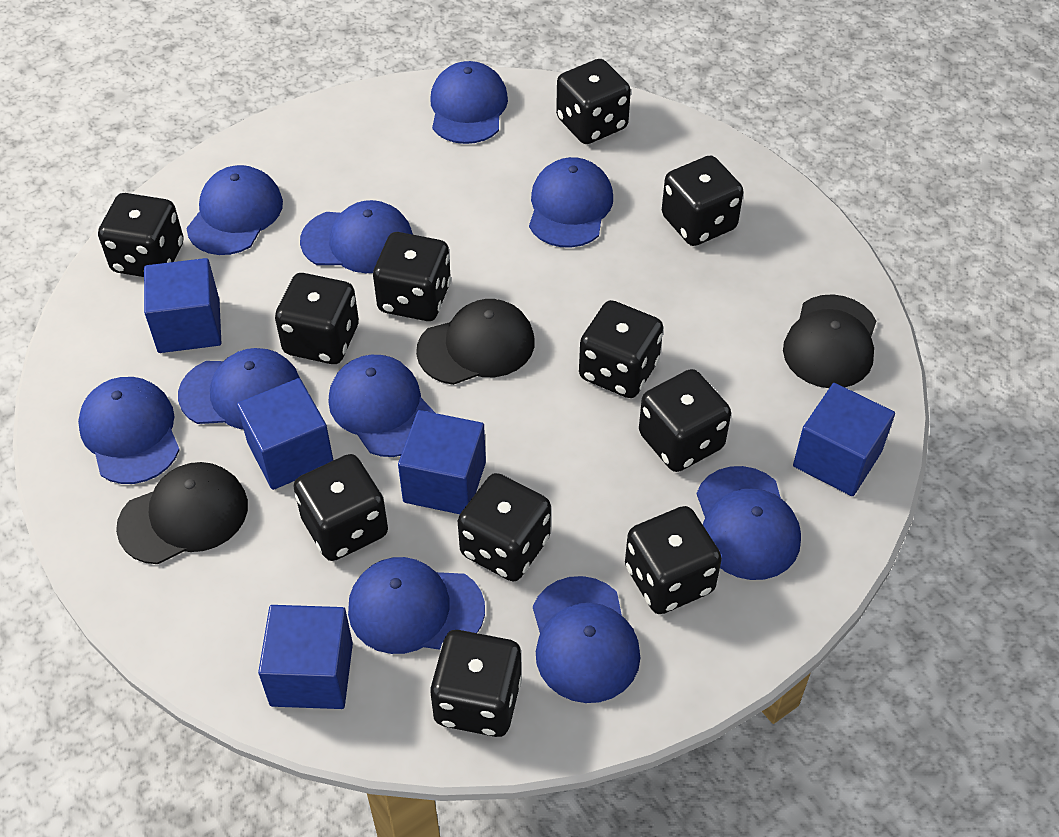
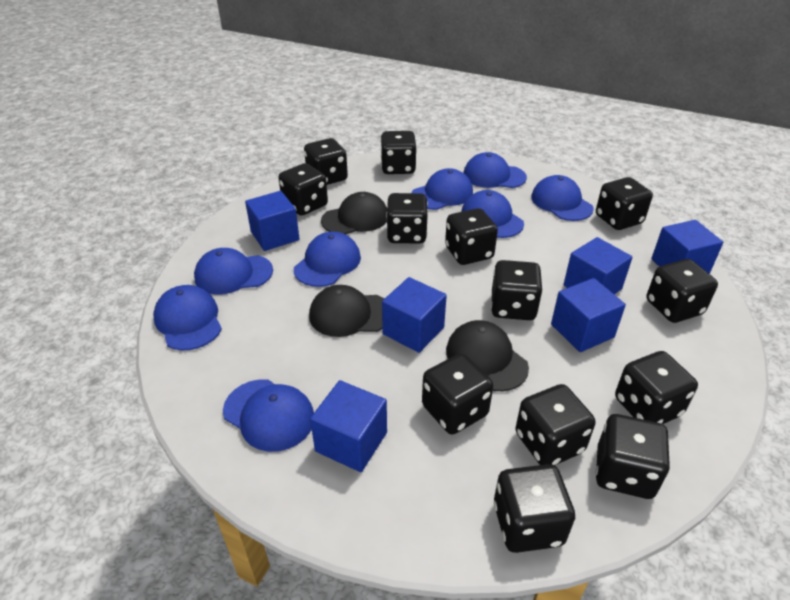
black dice: [98,193,184,277] [275,273,359,364] [293,454,388,561] [373,232,451,321] [430,630,522,737] [458,473,551,582] [556,59,631,144] [579,300,663,398] [625,506,722,614] [639,369,731,472] [662,155,744,246] = 11 -> [278,163,328,216] [304,138,348,185] [381,131,417,174] [386,193,428,243] [422,354,493,435] [445,208,498,265] [491,260,543,320] [494,464,575,553] [515,384,595,465] [596,177,653,230] [596,414,670,499] [615,351,698,424] [647,259,718,323] = 13
blue cap: [78,377,180,484] [178,348,300,429] [186,165,283,255] [300,200,413,273] [329,355,435,457] [348,557,485,654] [430,61,508,144] [529,157,613,248] [533,576,640,703] [697,466,801,580] = 10 -> [153,285,222,350] [194,248,273,295] [223,379,314,452] [294,232,361,287] [411,168,473,210] [461,190,524,238] [463,152,527,188] [531,175,594,221] = 8
blue cube: [144,258,221,353] [237,378,333,490] [258,605,353,709] [398,410,486,514] [793,383,895,496] = 5 -> [245,191,300,251] [310,380,387,472] [382,277,447,353] [551,278,626,352] [564,237,632,294] [651,220,723,274] = 6

